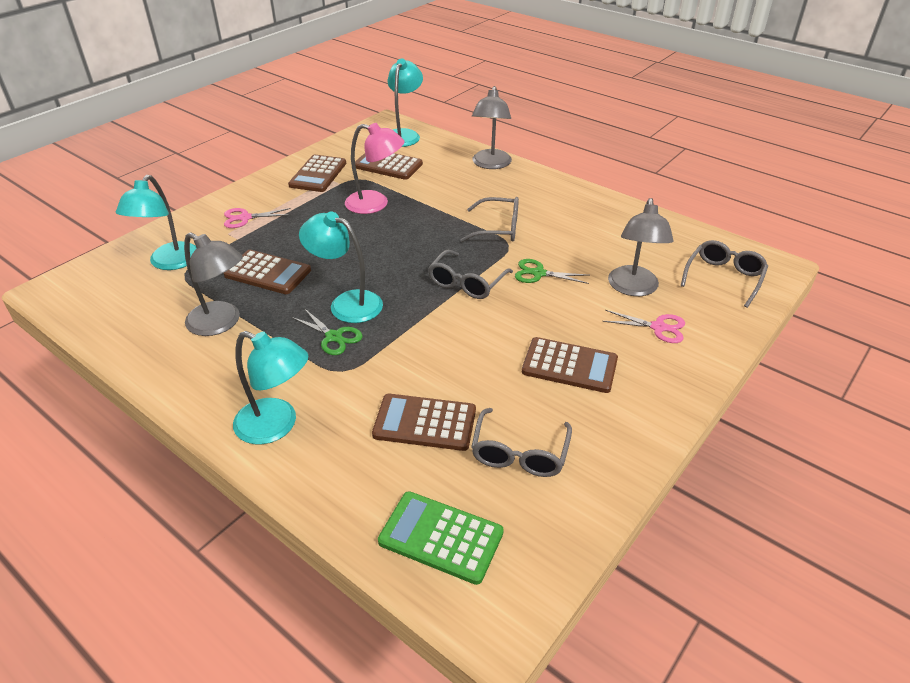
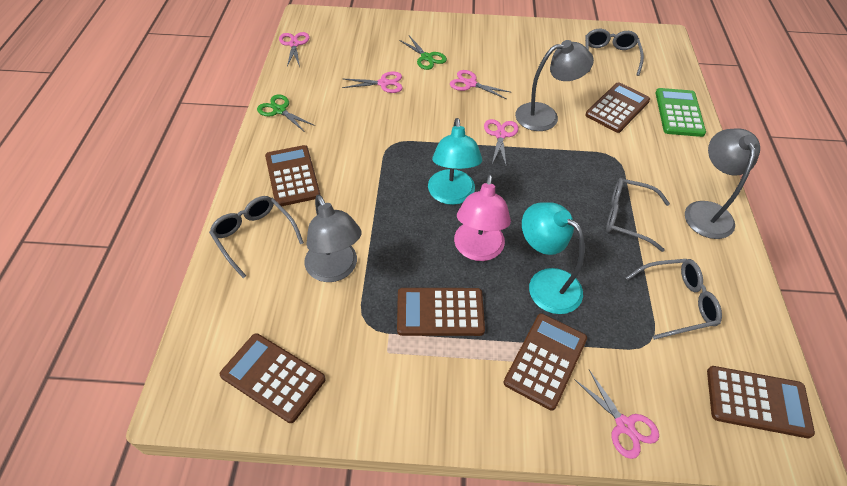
brown calculator: [224,250,311,294] [288,155,346,192] [355,153,423,180] [372,394,476,451] [522,337,618,393] = 5 -> [220,333,326,423] [265,145,320,206] [397,288,485,336] [504,313,587,410] [585,82,650,133] [707,366,815,438] = 6
pink scissors: [224,208,291,228] [602,310,685,343] = 2 -> [279,32,309,67] [342,72,403,93] [450,70,512,99] [484,119,518,165] [574,370,659,459] = 5
turquoise lamp: [116,175,196,270] [233,331,308,445] [299,212,383,323] [387,59,423,147] = 4 -> [428,118,482,205] [522,202,585,314] = 2

